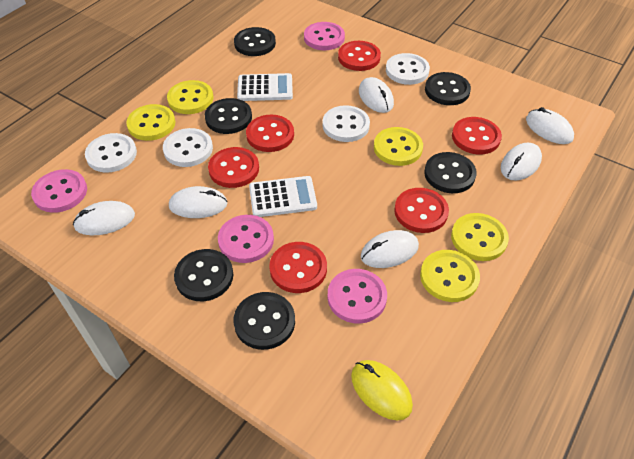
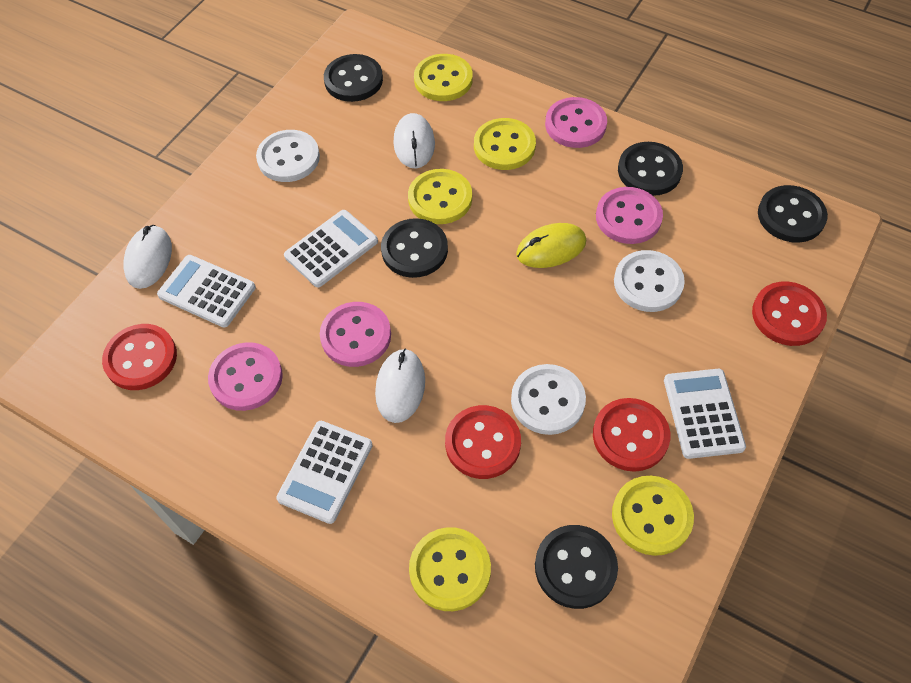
black button: [174,249,233,301] [205,98,252,134] [233,292,295,350] [234,27,276,56] [424,152,477,193] [425,72,471,105] = 6 -> [324,54,383,102] [381,218,448,278] [535,525,618,609] [618,142,683,196] [758,185,828,243] = 5
red button: [208,147,259,188] [246,115,294,152] [269,242,327,293] [338,41,381,71] [394,188,449,233] [452,117,502,154] = 6 -> [102,324,177,390] [445,405,521,479] [593,398,670,472] [752,282,827,346] = 4
white button: [85,133,137,173] [163,128,213,167] [323,105,370,142] [386,53,430,85] = 4 -> [256,130,320,182] [511,364,586,435] [614,250,685,312] = 3
white calculator: [237,73,293,101] [249,176,317,217] = 2 -> [157,255,256,328] [276,421,373,524] [284,210,378,287] [664,369,746,459] = 4
white mouse: [73,201,135,235] [169,186,228,218] [359,77,394,113] [361,230,419,268] [501,143,542,181] [526,107,574,144] = 6 -> [123,225,172,289] [375,348,425,423] [393,113,435,168] = 3

